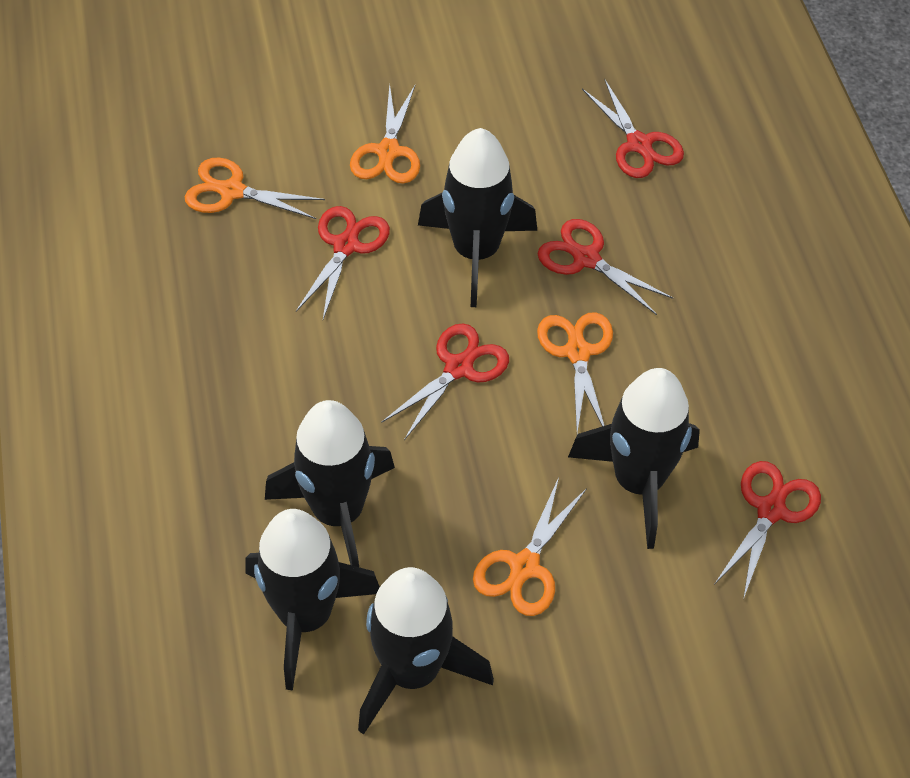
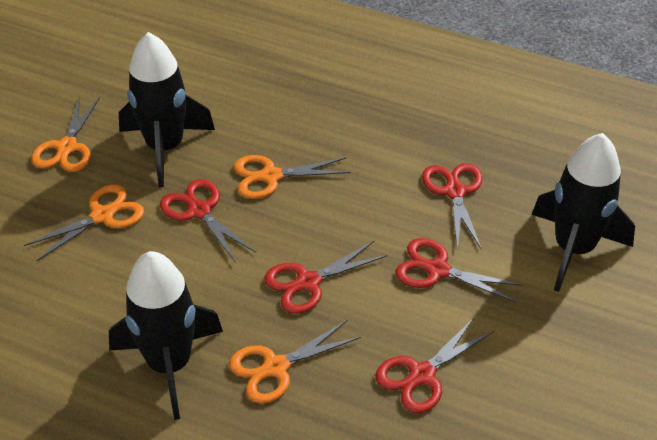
black rocket: [245,509,380,691] [265,400,395,567] [358,567,494,735] [418,128,537,307] [568,368,700,549] = 5 -> [109,251,223,420] [119,32,215,187] [532,133,635,292] = 3

